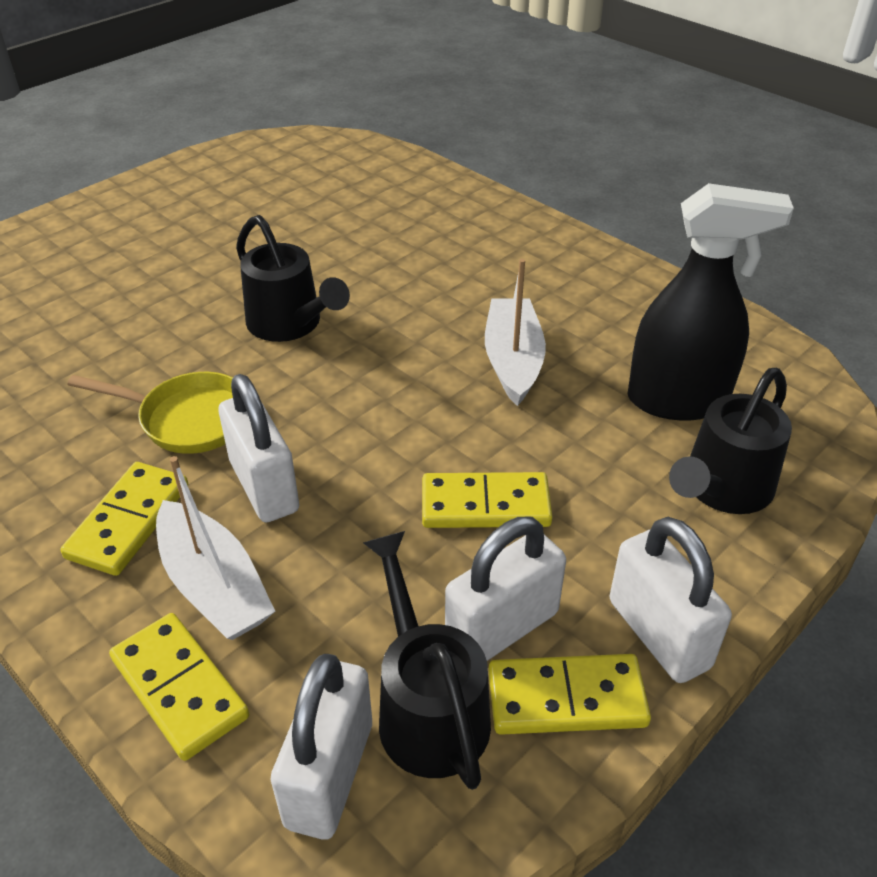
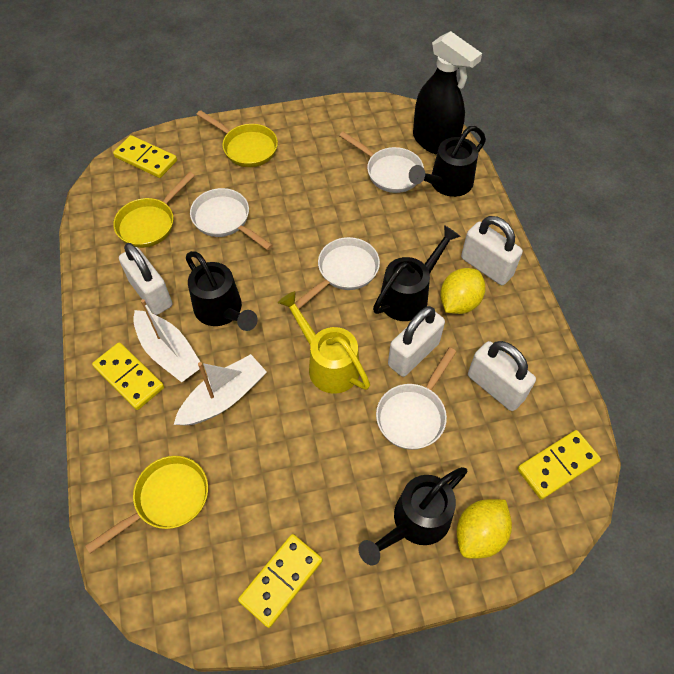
black watering can: [236,215,350,342] [363,531,491,790] [669,368,792,514] = 3 -> [186,251,258,331] [359,467,468,565] [373,225,461,321] [409,126,486,197] = 4
white pan: none = 0 -> [190,188,273,250] [295,237,380,309] [339,131,424,193] [376,347,456,450] = 4
yellow lemon: none = 0 -> [440,268,485,314] [457,499,512,559] = 2
yellow pan: [67,372,233,454] = 1 -> [85,456,208,554] [113,172,195,248] [196,110,278,167] = 3
yellow watering can: none = 0 -> [278,291,370,394] = 1

